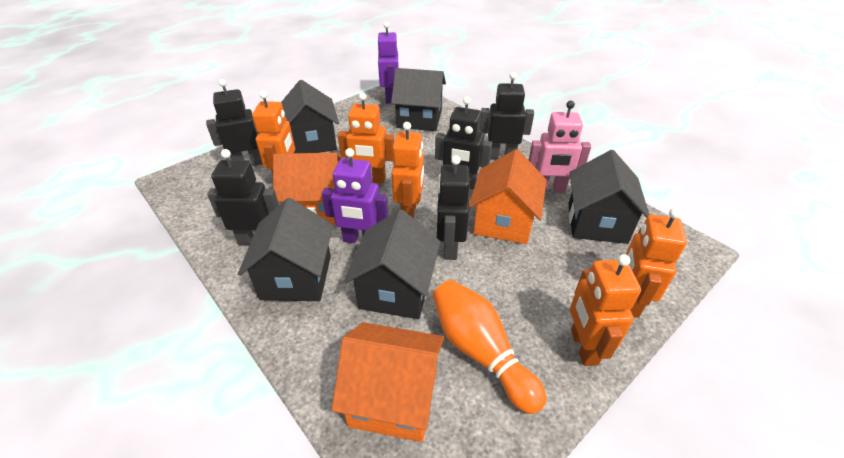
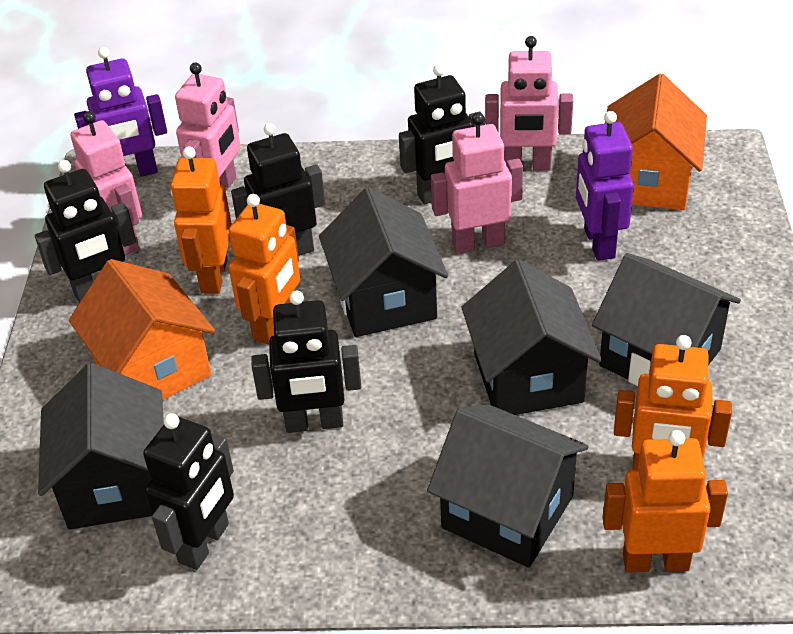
orange bowling pin: [433,280,547,414] = 1 -> none = 0
orange house: [273,153,342,225] [331,322,444,442] [469,149,547,244] = 3 -> [69,259,215,400] [605,74,707,210] = 2
orange robot: [252,91,295,175] [338,93,394,184] [392,122,424,218] [570,254,641,366] [626,208,687,318] = 5 -> [171,146,232,294] [229,194,300,345] [603,430,728,572] [614,335,732,470] = 4
pink robot: [529,101,591,192] = 1 -> [70,111,142,255] [175,62,241,188] [431,112,523,254] [485,36,573,171] = 4

